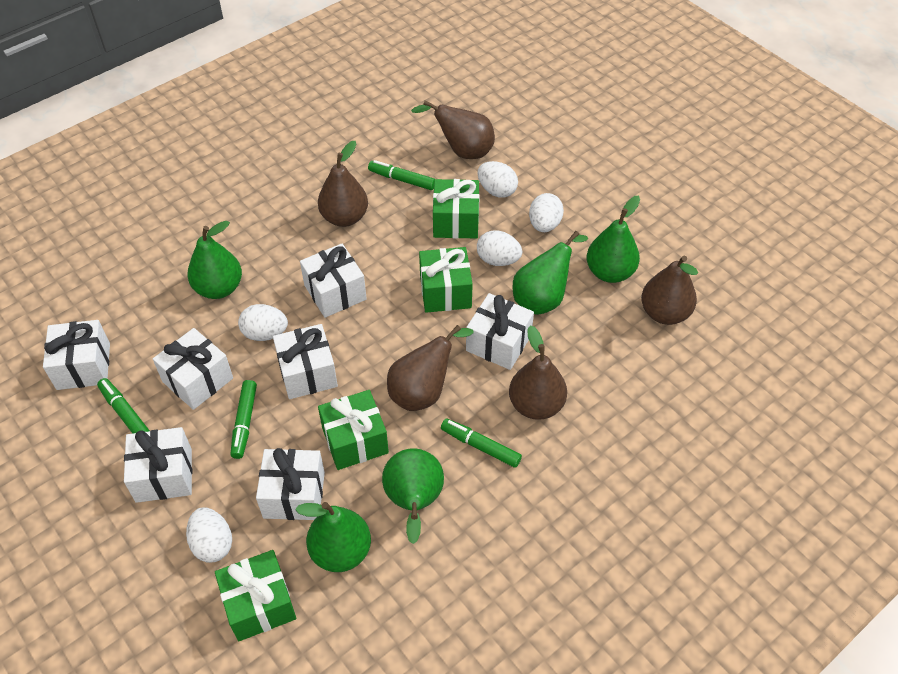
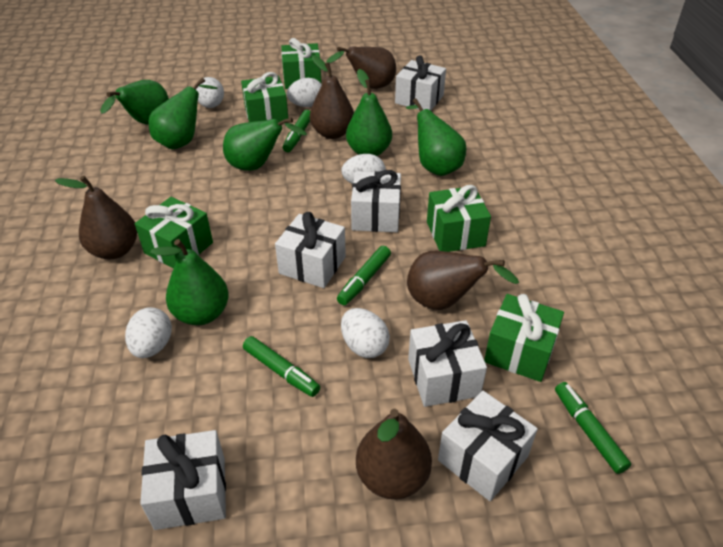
green gift: [215,550,296,641] [318,390,389,470] [419,247,473,313] [433,179,480,239] = 4 -> [135,197,213,268] [241,72,288,122] [281,38,321,89] [427,185,491,252] [484,294,564,382] = 5
green pear: [188,221,242,299] [295,502,371,572] [382,448,444,544] [513,231,588,315] [587,196,640,283] = 5 -> [100,80,169,125] [149,78,217,149] [150,239,229,325] [223,117,307,171] [346,69,392,156] [406,98,466,176] = 6
white gift: [43,320,110,390] [124,427,192,503] [153,328,233,410] [256,448,325,520] [273,324,338,399] [300,243,367,318] [466,293,534,370] = 7 -> [140,430,226,530] [275,212,346,288] [351,170,401,232] [395,55,446,111] [408,320,487,407] [438,391,538,501] = 6

